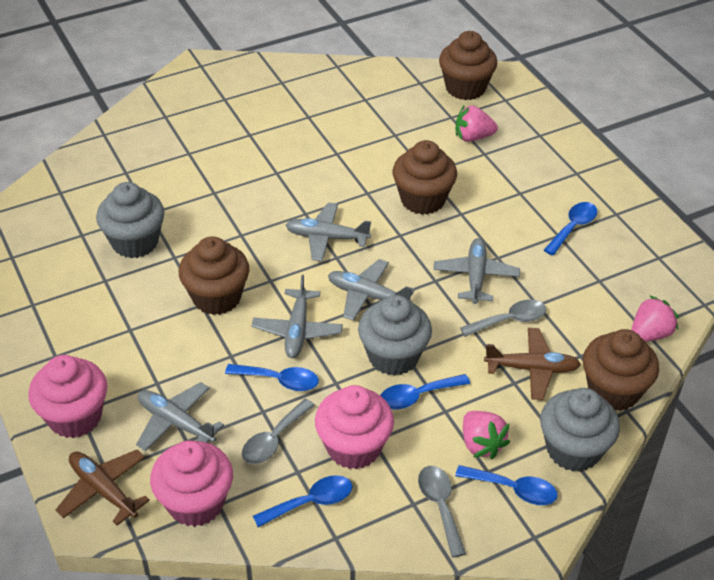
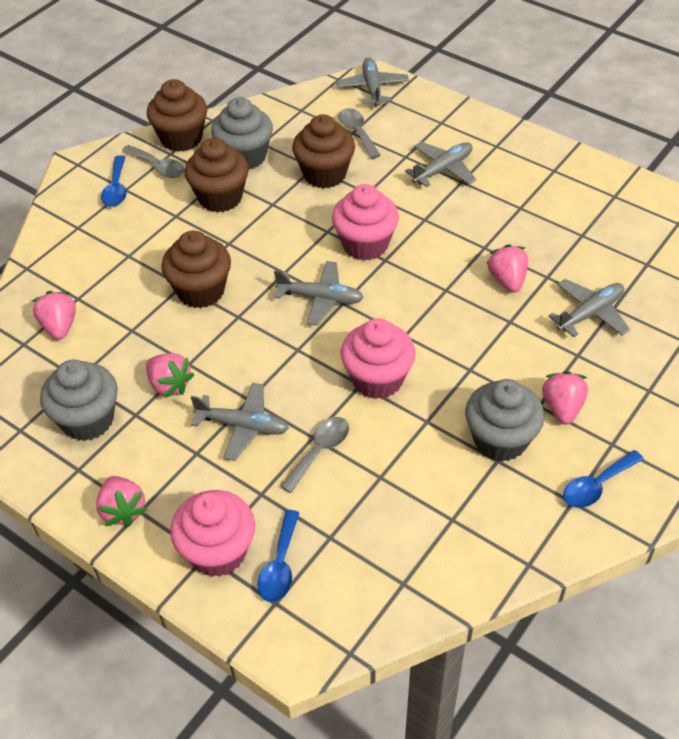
blue spoon: [225,364,319,391] [253,475,353,527] [380,374,470,409] [455,465,558,505] [544,202,598,255] = 5 -> [101,155,127,207] [257,510,299,602] [563,450,644,508] = 3
brown plane: [55,450,150,526] [484,328,581,400] = 2 -> none = 0
pink strawberry: [456,105,498,142] [463,411,510,459] [631,295,679,342] = 3 -> [32,291,76,340] [96,476,147,527] [146,353,194,398] [487,244,528,292] [542,371,588,425] = 5

